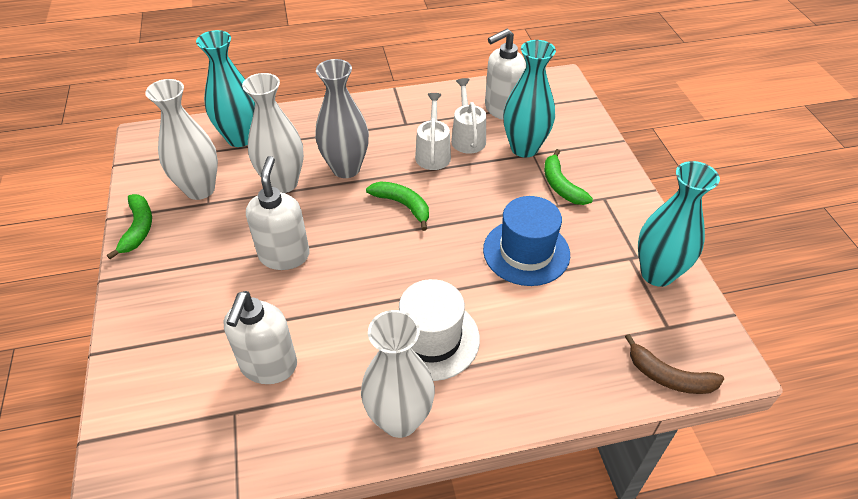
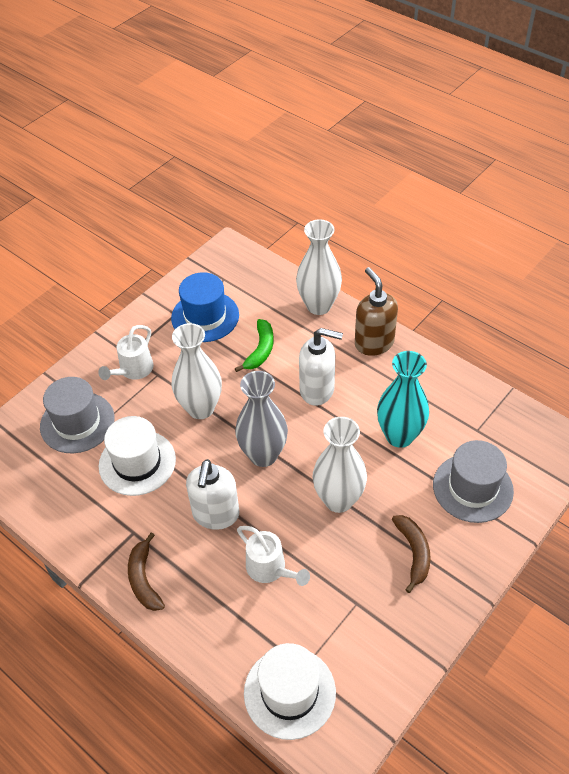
brown banana: [625,334,724,394] = 1 -> [128,533,165,611] [392,515,431,593] = 2
brown soap dispenser: none = 0 -> [355,267,398,356] = 1
green banana: [107,194,152,259] [366,181,429,231] [544,149,593,205] = 3 -> [235,319,274,372] = 1
grey hat: none = 0 -> [40,377,115,453] [433,440,514,523] = 2
turquoise vase: [196,30,255,147] [503,40,556,158] [638,161,720,287] = 3 -> [377,351,429,448] = 1
white hat: [399,279,480,381] = 1 -> [99,416,176,496] [244,643,336,740] = 2
white soap dispenser: [224,291,297,384] [246,156,310,270] [485,29,526,120] = 3 -> [186,459,239,530] [299,328,343,406] = 2

